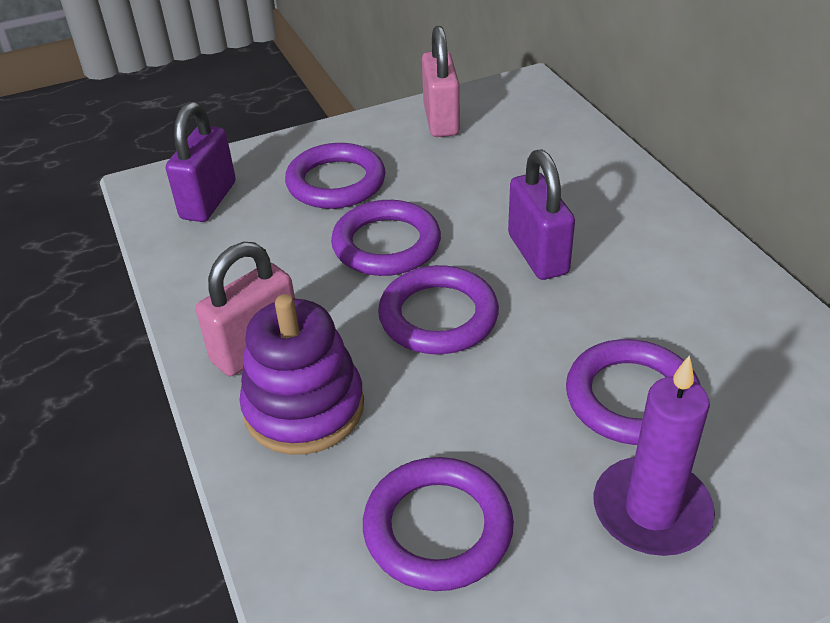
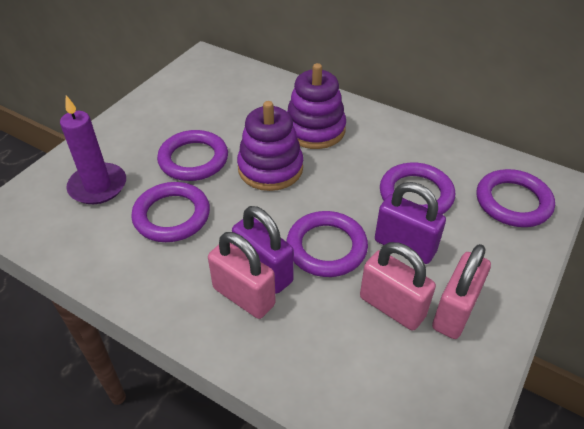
pink padlock: [196,242,295,376] [422,26,460,137] = 2 -> [208,232,276,319] [360,242,436,330] [432,244,491,339] = 3
purple stacking toy: [239,294,364,455] = 1 -> [237,101,303,191] [287,63,346,149] = 2

